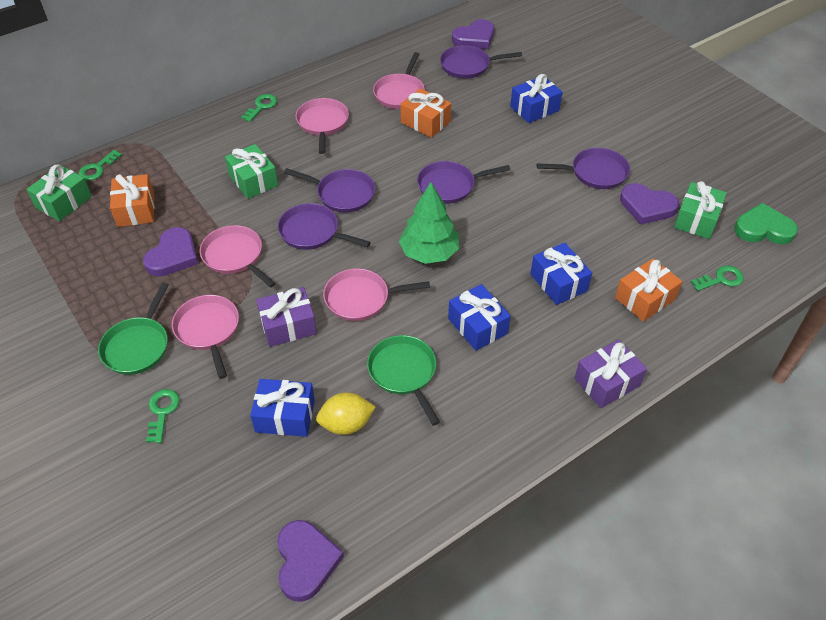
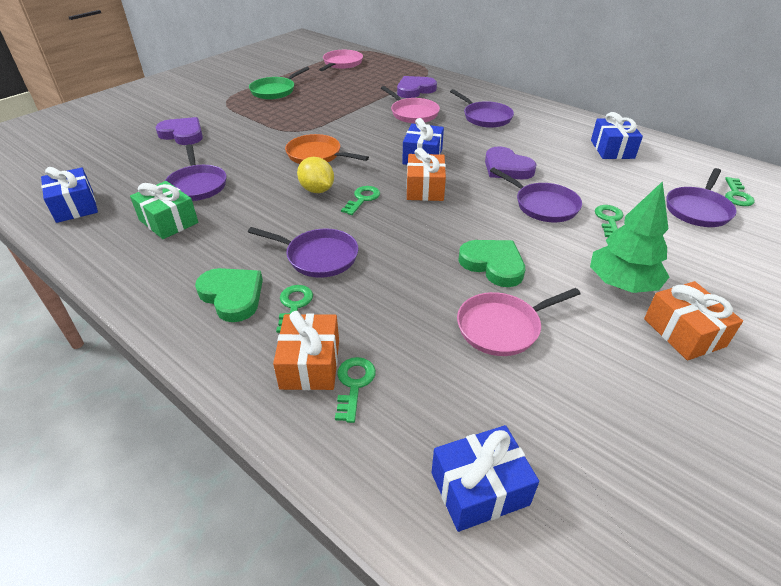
green gift: [27,164,92,221] [225,144,278,199] [674,181,727,239] = 3 -> [130,181,198,239] = 1
green heart: [734,203,798,244] = 1 -> [195,268,263,322] [458,240,525,287] = 2
green key: [79,150,122,181] [146,389,180,443] [241,94,277,122] [691,266,744,291] = 4 -> [276,285,313,333] [335,357,376,423] [341,186,380,215] [595,205,623,237] [725,177,755,206] = 5
green pan: [98,283,169,375] [367,335,440,426] = 2 -> [249,67,310,100] = 1
orange pan: none = 0 -> [285,134,369,164] = 1
pink pan: [172,295,239,379] [200,225,276,288] [296,98,349,154] [323,269,430,321] [373,52,425,109] = 5 -> [319,50,363,71] [381,86,440,123] [457,288,580,356] = 3
purple gift: [256,287,317,347] [575,340,647,408] = 2 -> none = 0
purple heart: [143,227,198,277] [277,520,344,602] [452,19,494,49] [620,183,679,225] = 4 -> [155,117,203,145] [397,76,437,98] [485,146,537,179] = 3

